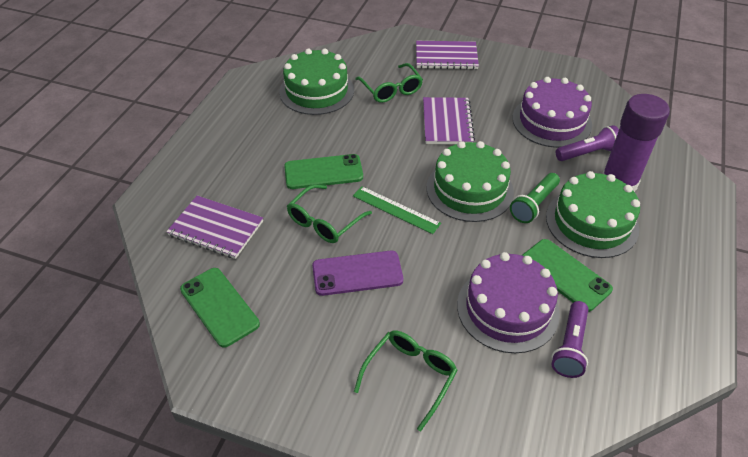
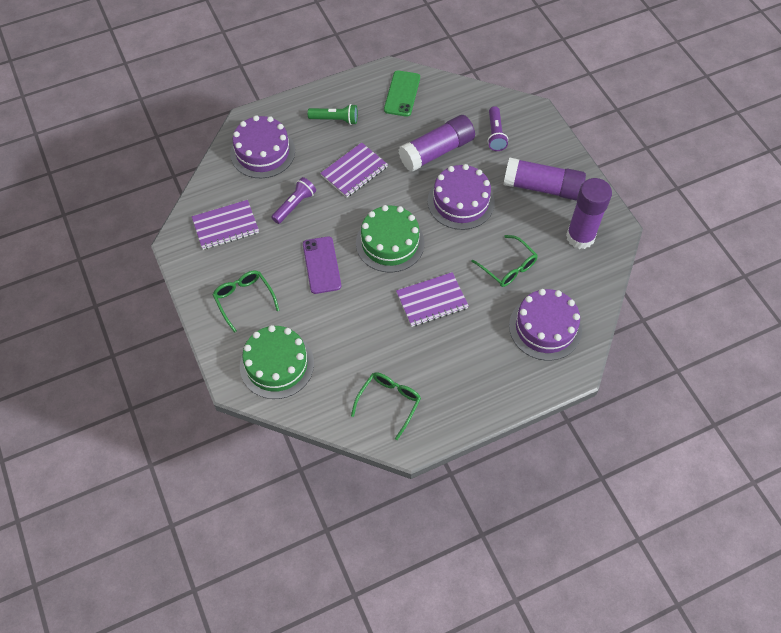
green cake: [279,48,354,115] [427,141,514,222] [546,171,640,258] = 3 -> [240,325,314,399] [356,205,425,273] = 2
green phone: [180,268,260,348] [284,154,363,189] [522,239,613,312] = 3 -> [384,70,420,117] = 1
green ruler: [353,186,441,234] = 1 -> none = 0
purple cake: [457,252,560,353] [512,77,592,148] = 2 -> [230,115,295,178] [428,164,495,230] [509,289,582,360] = 3
purple glue stick: [602,94,670,192] = 1 -> [399,115,475,172] [503,158,586,201] [566,178,612,249] = 3

